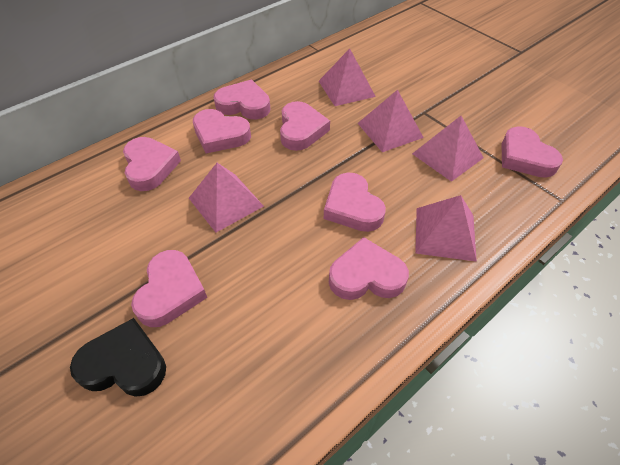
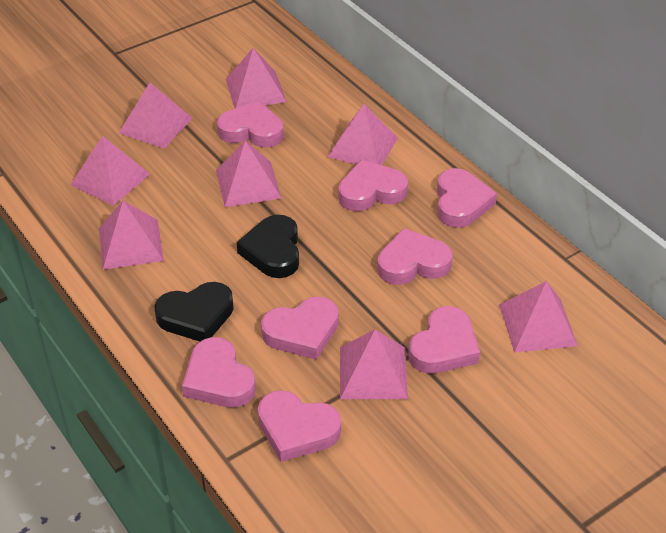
black heart: [70,318,166,397] = 1 -> [154,282,234,341] [237,215,299,278] = 2
pink pyramid: [189,163,264,232] [319,48,376,106] [358,90,424,152] [412,116,484,182] [415,195,477,262] = 5 -> [71,136,150,206] [99,201,164,270] [119,83,193,149] [216,140,281,207] [226,48,287,108] [327,104,398,165] [340,329,408,399] [499,281,578,353] = 8

